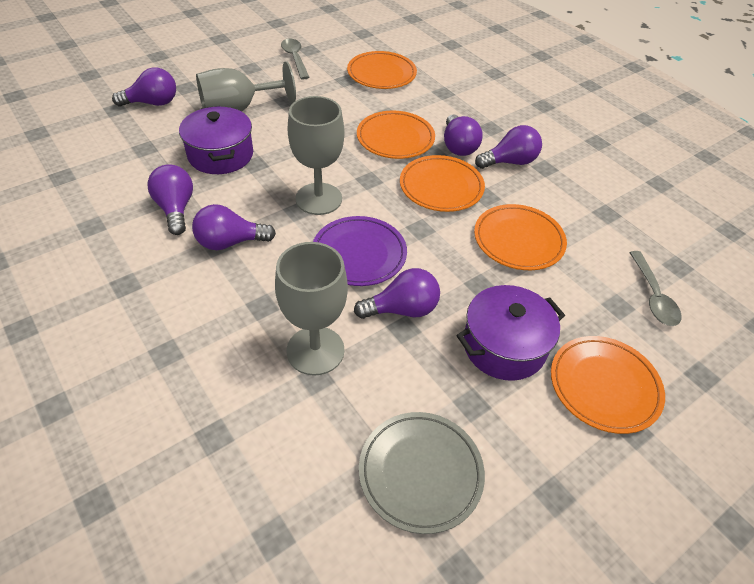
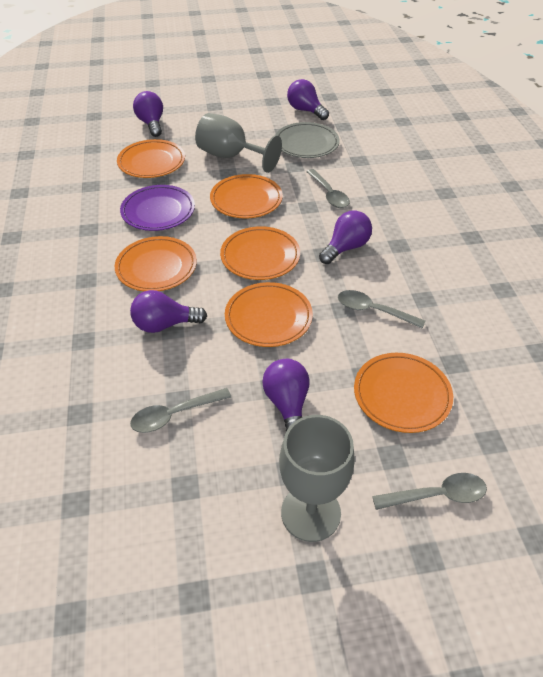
grey goblet: [196,61,296,112] [275,242,348,375] [287,96,344,215] = 3 -> [195,113,282,173] [279,415,355,542] = 2
grey spoon: [281,39,310,80] [629,251,681,326] = 2 -> [130,388,231,433] [306,169,350,208] [338,290,425,329] [372,473,487,510] = 4
orange plate: [347,51,417,89] [357,111,435,159] [400,155,485,212] [474,204,567,270] [551,336,665,434] = 5 -> [115,236,197,291] [117,139,185,178] [210,174,283,218] [220,226,300,280] [225,282,313,347] [354,353,453,433] = 6
purple light bulb: [112,67,176,106] [147,164,193,235] [192,204,276,250] [354,268,440,319] [444,114,483,156] [475,125,542,169] = 6 -> [130,290,207,333] [133,91,163,137] [262,359,310,432] [287,79,329,120] [319,210,372,264] = 5
purple pot: [179,106,253,174] [456,285,565,381] = 2 -> none = 0

